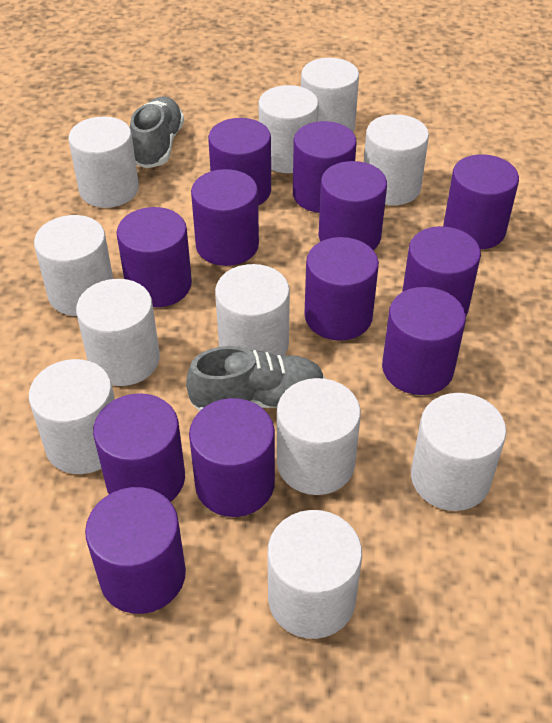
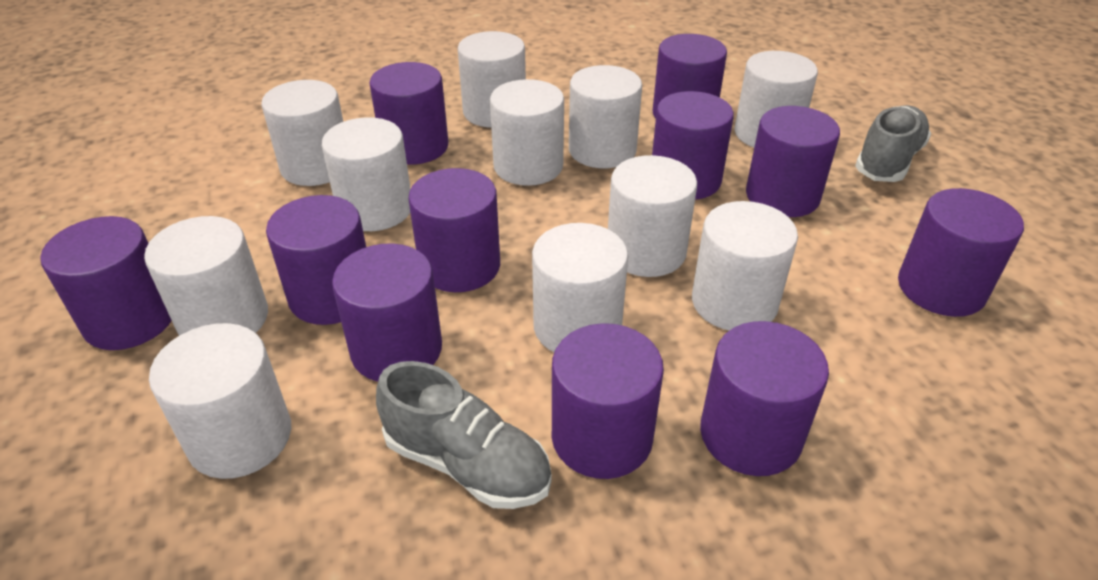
purple cylinder: [85,487,186,614] [93,393,185,502] [117,207,192,307] [189,398,275,517] [191,169,259,266] [208,118,271,206] [293,121,357,213] [304,237,379,341] [319,161,387,250] [382,287,466,395] [402,226,481,315] [443,154,519,249] = 12 -> [40,216,172,350] [266,195,366,325] [332,243,442,382] [369,62,448,165] [408,168,500,292] [552,323,664,479] [652,91,734,200] [653,34,727,119] [700,321,829,476] [746,106,840,217] [898,188,1024,317] = 11

